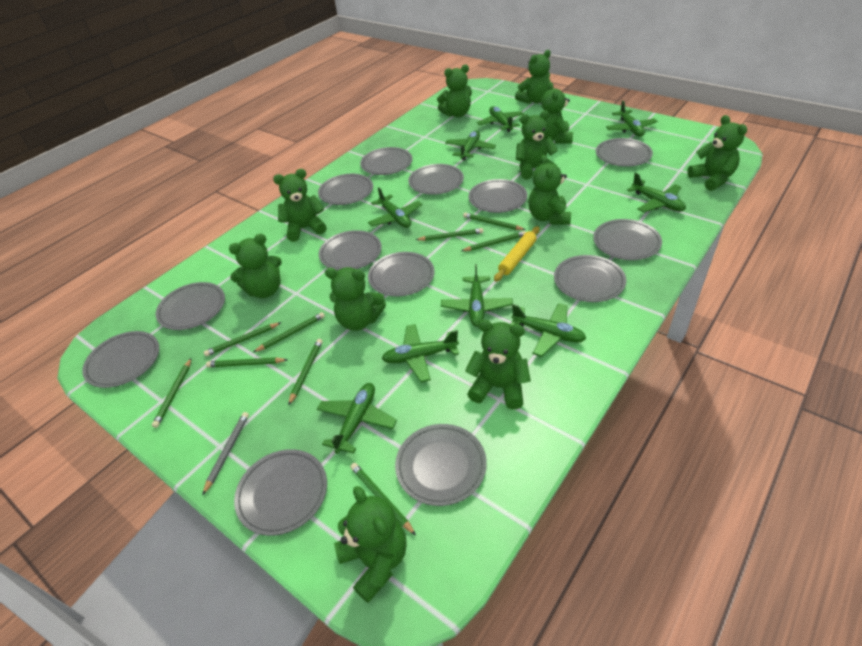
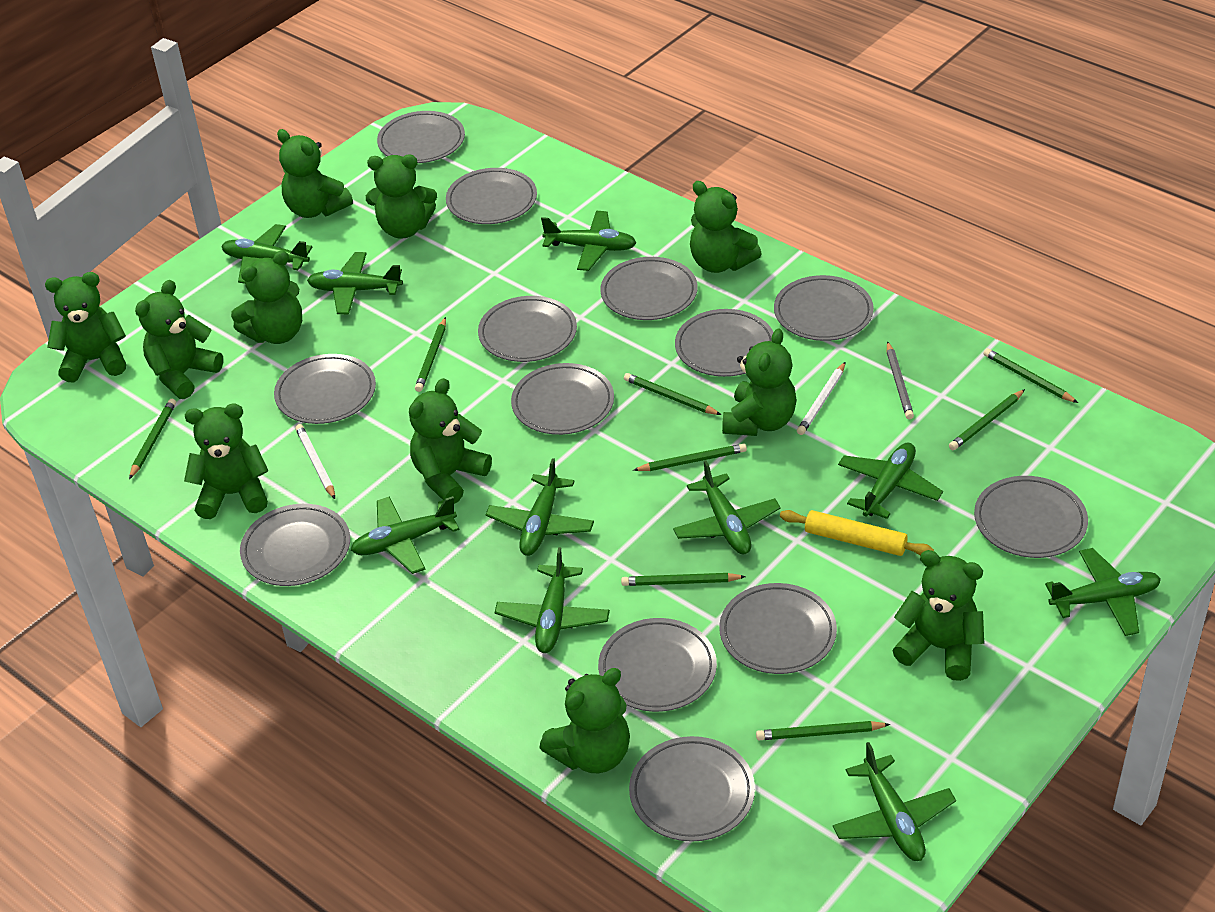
green pencil: [152,358,191,428] [204,322,281,356] [206,357,287,367] [253,312,325,352] [288,339,322,406] [350,463,416,535] [416,228,483,241] [461,231,526,251] [463,213,526,230] = 9 -> [129,399,176,479] [415,317,446,392] [621,573,746,586] [624,373,721,415] [633,444,747,471] [756,721,890,740] [949,389,1025,450] [984,348,1078,403] = 8
green plane: [317,383,397,454] [368,187,422,228] [382,324,459,382] [441,264,513,327] [445,130,496,160] [477,106,524,132] [510,303,586,357] [606,100,658,137] [627,173,686,212] = 9 -> [221,224,312,284] [307,252,403,314] [351,496,459,574] [485,458,594,556] [495,547,610,653] [541,211,636,271] [673,460,781,554] [833,742,956,861] [838,443,943,519] [1045,548,1161,636] = 10
white pencil: none = 0 -> [295,424,335,499] [797,362,845,435] = 2

